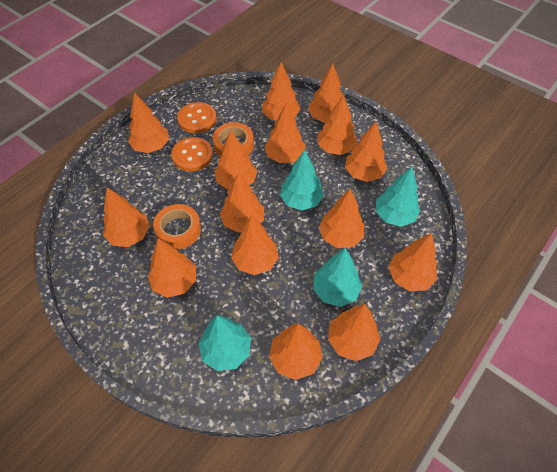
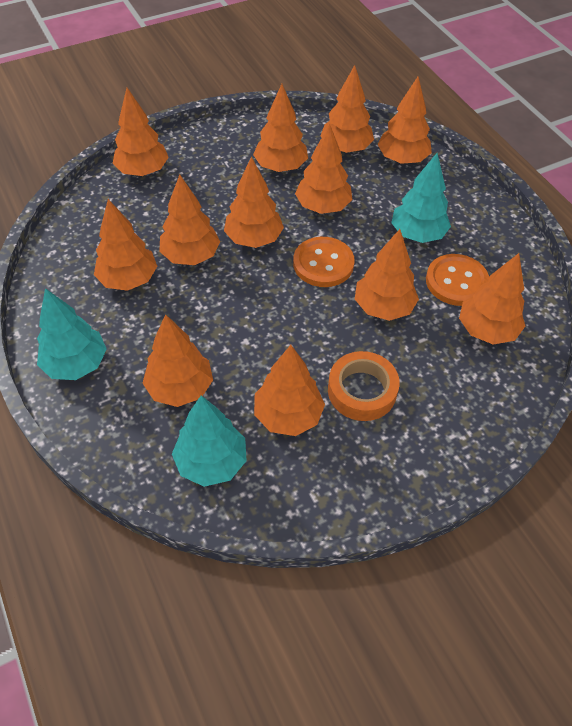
orange tape: [153,204,201,249] [213,122,254,156] = 2 -> [328,351,400,421] = 1
orange tree: [103,187,150,247] [128,93,169,153] [148,238,196,298] [215,130,257,190] [220,173,264,233] [231,216,279,275] [262,62,301,120] [265,104,305,163] [269,324,323,380] [308,63,343,123] [318,95,358,155] [319,189,364,248] [328,304,380,361] [345,122,387,182] [389,233,437,291] = 15 -> [94,199,157,291] [112,88,169,176] [143,314,213,407] [159,174,220,265] [224,157,284,248] [253,84,308,172] [254,345,325,436] [295,124,352,214] [320,65,374,153] [355,229,419,321] [377,77,432,164] [459,253,525,345] = 12
turquoise tree: [199,315,251,371] [280,150,324,210] [313,248,362,307] [376,166,420,227] = 4 -> [37,288,107,380] [172,396,247,487] [391,153,451,243] = 3

